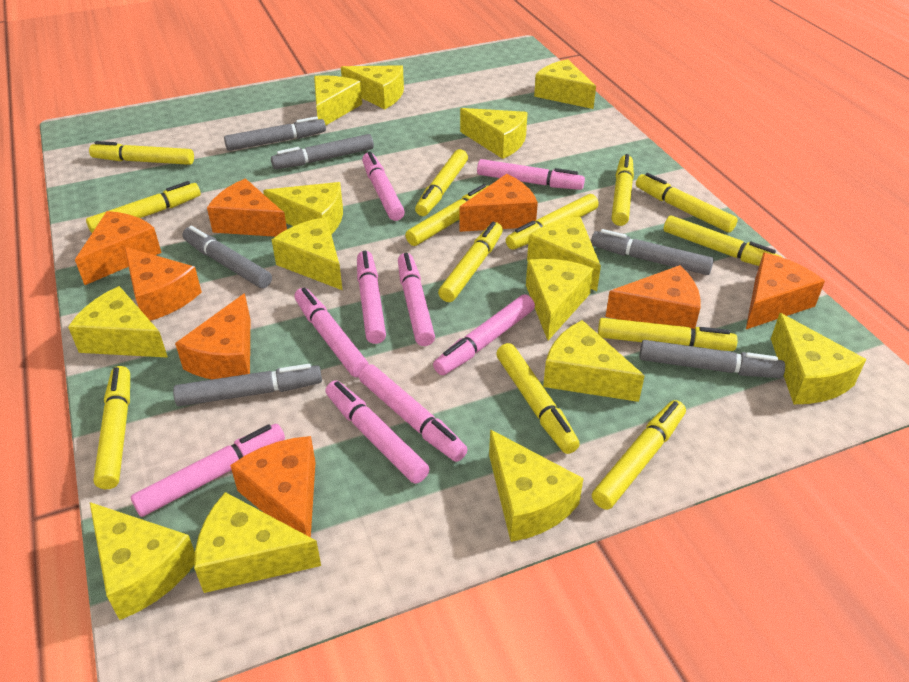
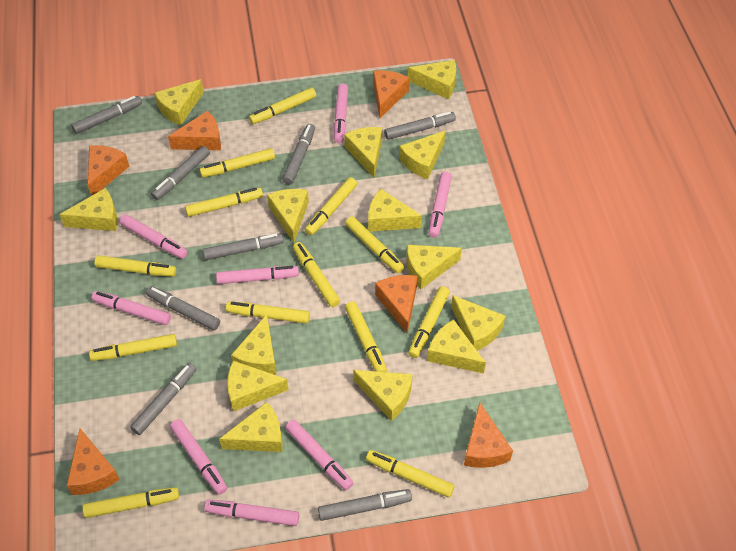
grey marker: [173,364,322,407] [182,226,272,288] [224,116,326,151] [271,134,374,169] [591,229,714,275] [639,340,785,378] = 6 -> [71,96,142,134] [130,363,196,435] [146,286,220,330] [151,146,210,200] [203,233,284,260] [282,124,315,185] [318,489,412,521] [384,112,456,140] = 8
orange cheese: [75,211,162,285] [125,247,202,321] [175,293,250,379] [207,179,287,237] [230,436,316,537] [459,174,538,232] [605,265,701,329] [746,253,825,329] = 8 -> [67,429,120,495] [88,145,129,196] [168,111,221,150] [373,70,409,118] [375,275,418,333] [464,402,513,468] = 6
pink marker: [131,424,285,517] [294,288,369,377] [325,381,429,484] [357,251,386,344] [359,364,468,462] [362,151,405,221] [398,253,435,346] [433,294,535,375] [477,159,585,190] = 9 -> [92,291,171,325] [120,214,187,259] [170,419,227,495] [204,500,299,526] [216,266,299,284] [285,420,353,490] [334,83,348,143] [429,172,452,238] = 8

